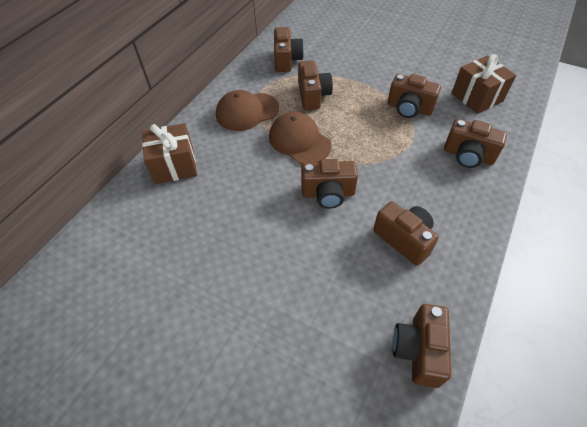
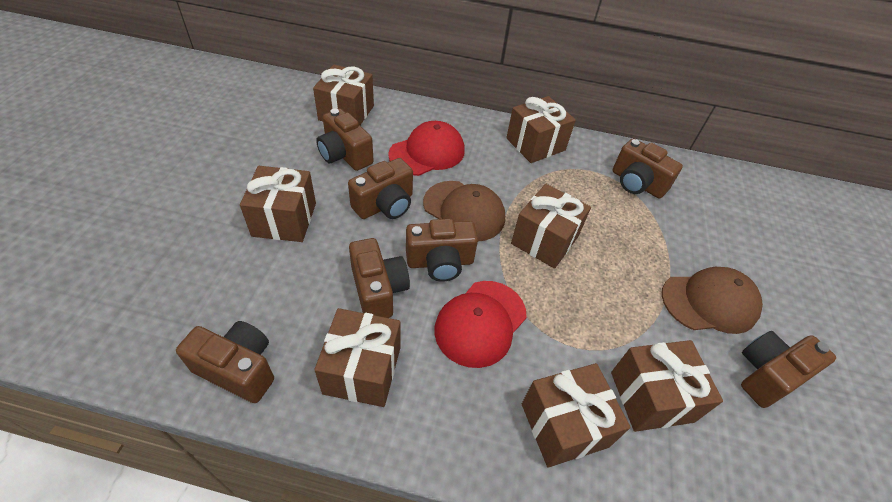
brown gift: [142,123,197,184] [452,54,516,114] = 2 -> [240,166,316,242] [313,65,374,125] [314,308,400,407] [506,96,576,163] [511,184,591,269] [522,363,631,467] [611,340,723,432] = 7
red cap: none = 0 -> [388,121,465,176] [434,281,527,368] = 2

